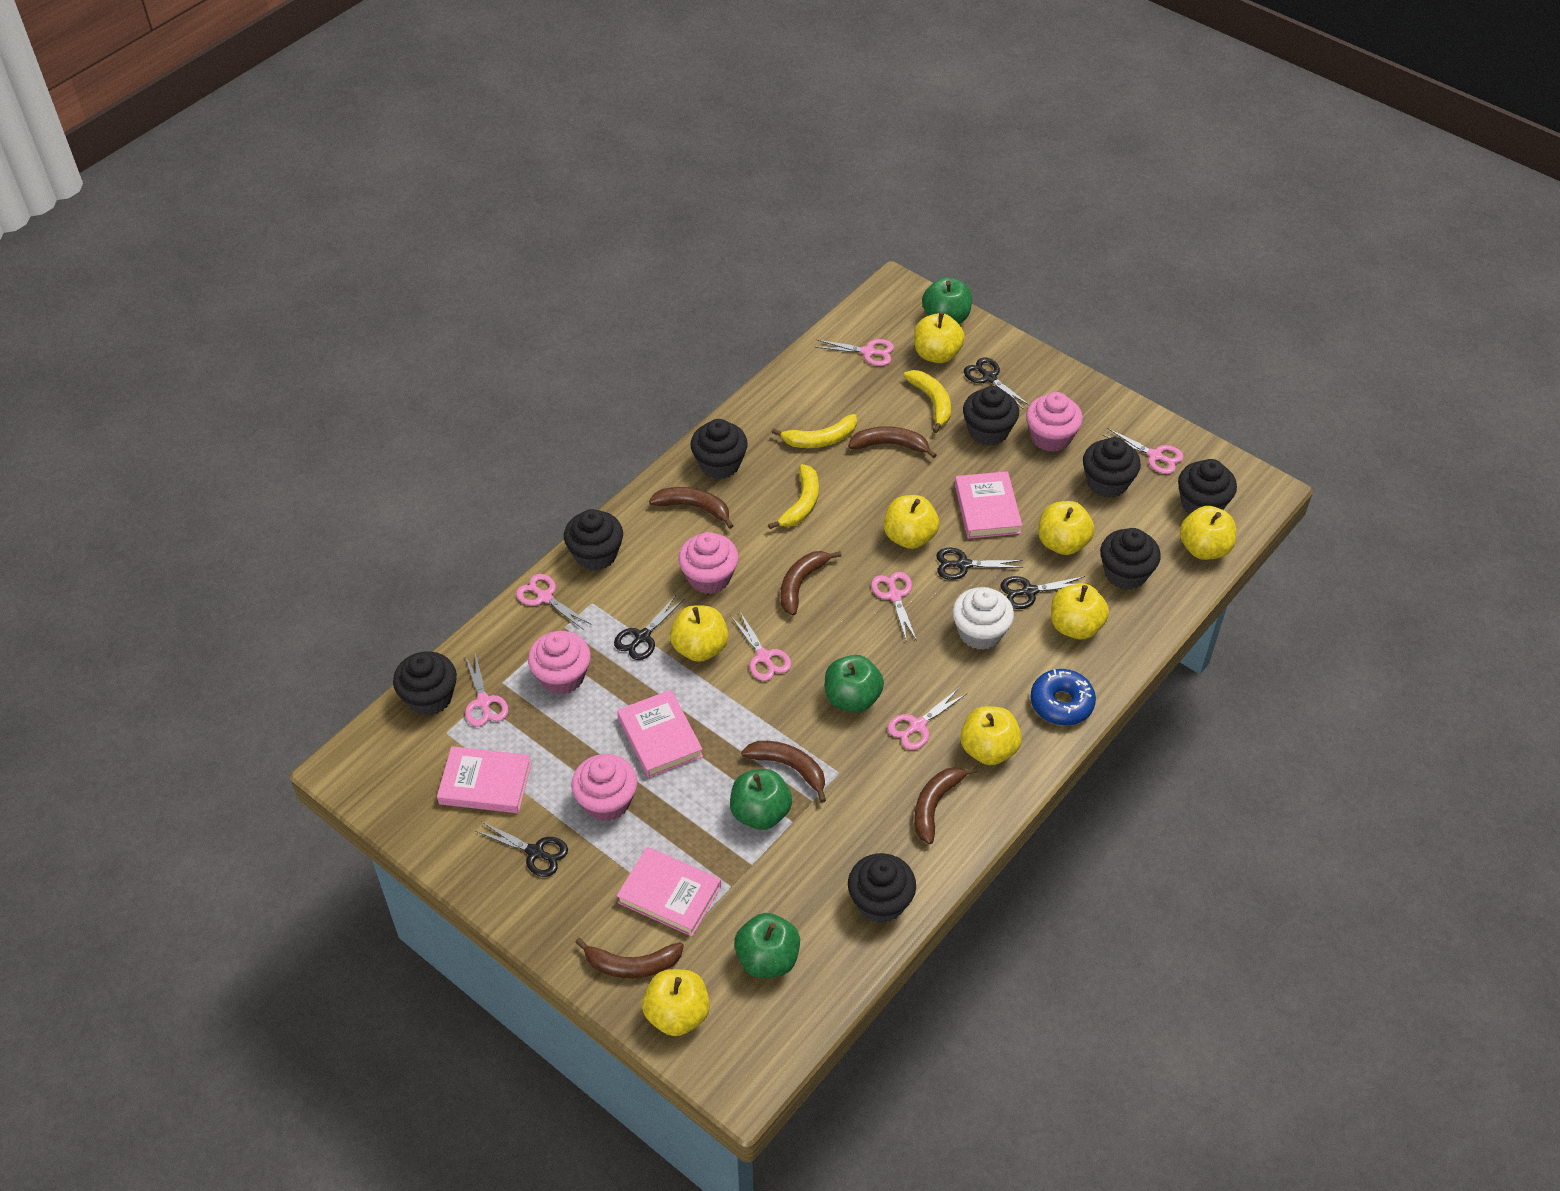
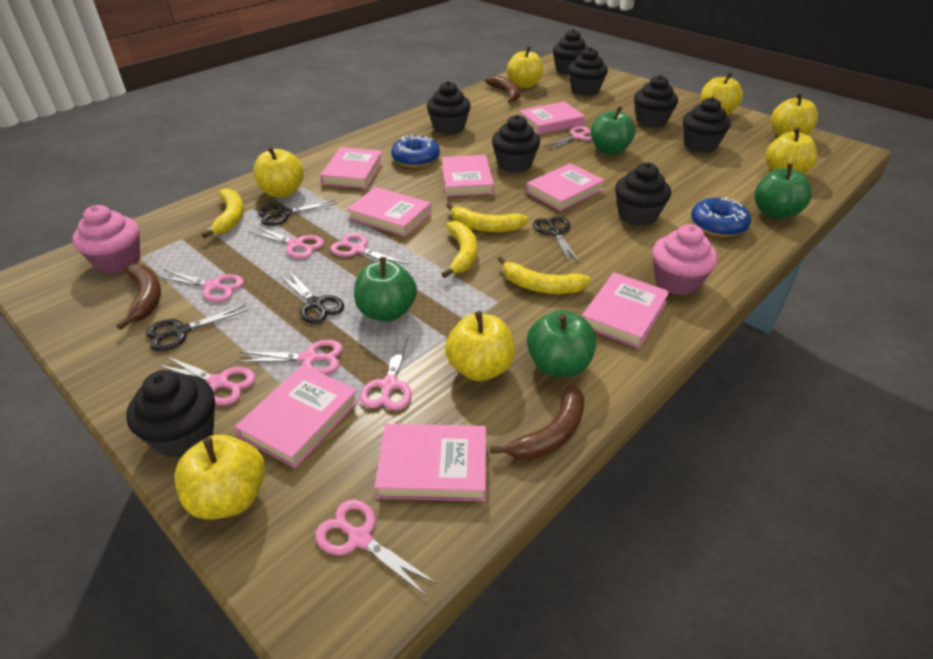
black scissors: [475,821,568,877] [614,595,684,660] [936,548,1024,580] [964,357,1029,410] [1000,576,1089,609] = 5 -> [146,305,249,351] [258,200,337,226] [280,271,344,324] [533,216,580,264] = 4
blue donut: [1030,669,1096,726] = 1 -> [391,134,440,168] [691,197,751,237] = 2
brown banana: [575,938,684,978] [649,487,733,529] [741,741,826,803] [780,551,841,616] [848,426,936,458] [914,767,978,844] = 6 -> [116,264,161,330] [485,75,520,103] [490,383,584,460] = 3
pink book: [437,746,531,813] [617,690,703,778] [617,847,721,937] [955,471,1022,539] = 4 -> [235,365,359,468] [320,147,383,189] [347,187,431,237] [375,424,486,501] [442,155,494,197] [519,102,585,135] [526,163,605,211] [582,272,670,349] = 8
pink cupcake: [528,631,591,695] [571,754,637,821] [678,532,739,594] [1026,392,1083,452] = 4 -> [72,205,140,274] [652,224,718,295] = 2
pink scissors: [465,653,508,727] [516,574,592,630] [730,612,791,681] [815,339,894,366] [871,572,917,642] [888,688,966,750] [1103,428,1184,474] = 7 -> [157,270,244,302] [157,356,256,405] [237,340,343,374] [249,226,324,259] [315,499,438,597] [330,233,409,265] [360,334,412,411] [544,126,592,150] = 8
white cupcake: [952,587,1014,650] = 1 -> none = 0
yellow apple: [642,969,710,1036] [670,605,728,662] [884,495,939,549] [914,312,965,363] [960,706,1022,765] [1038,501,1094,555] [1051,584,1109,640] [1179,506,1236,560] = 8 -> [174,435,265,519] [253,146,304,197] [445,311,515,381] [507,46,543,88] [701,72,743,115] [765,127,817,175] [771,93,818,137] = 7
yellow banana: [768,464,819,529] [772,414,857,448] [904,370,951,433] = 3 -> [201,188,244,238] [442,221,477,278] [446,203,528,232] [498,256,591,294] = 4

